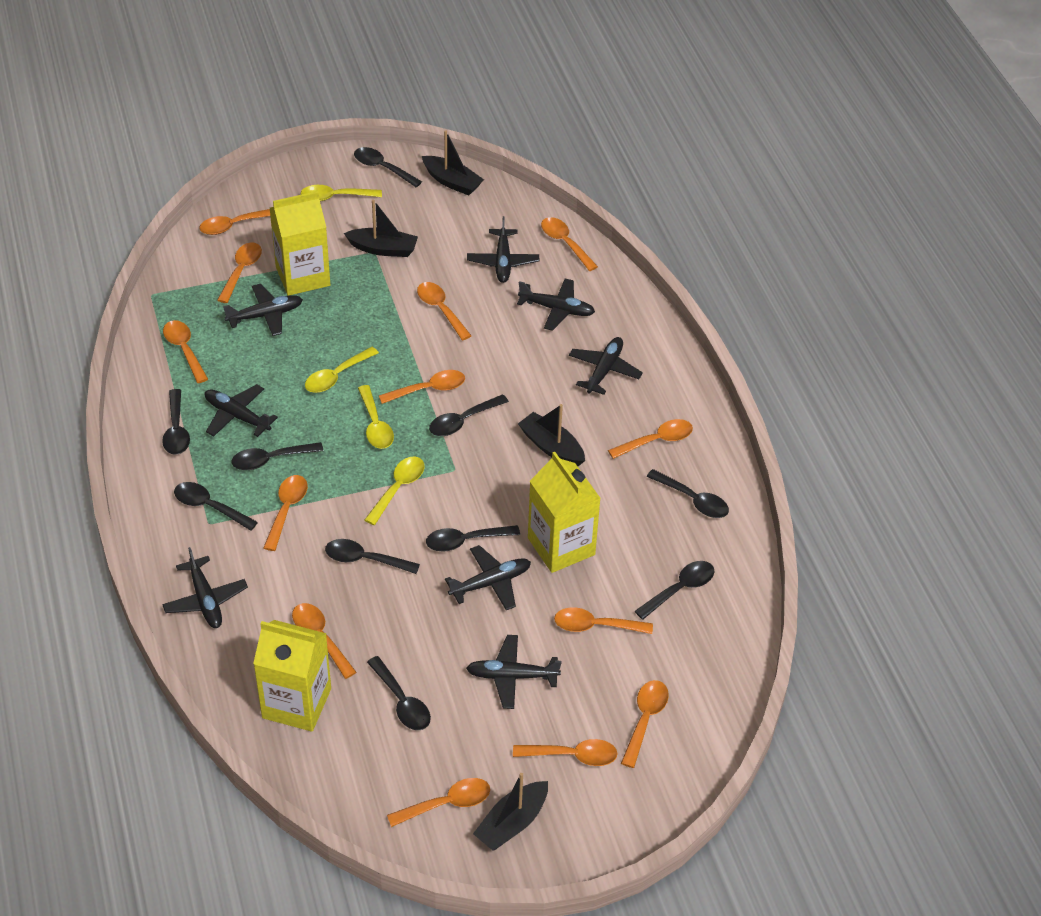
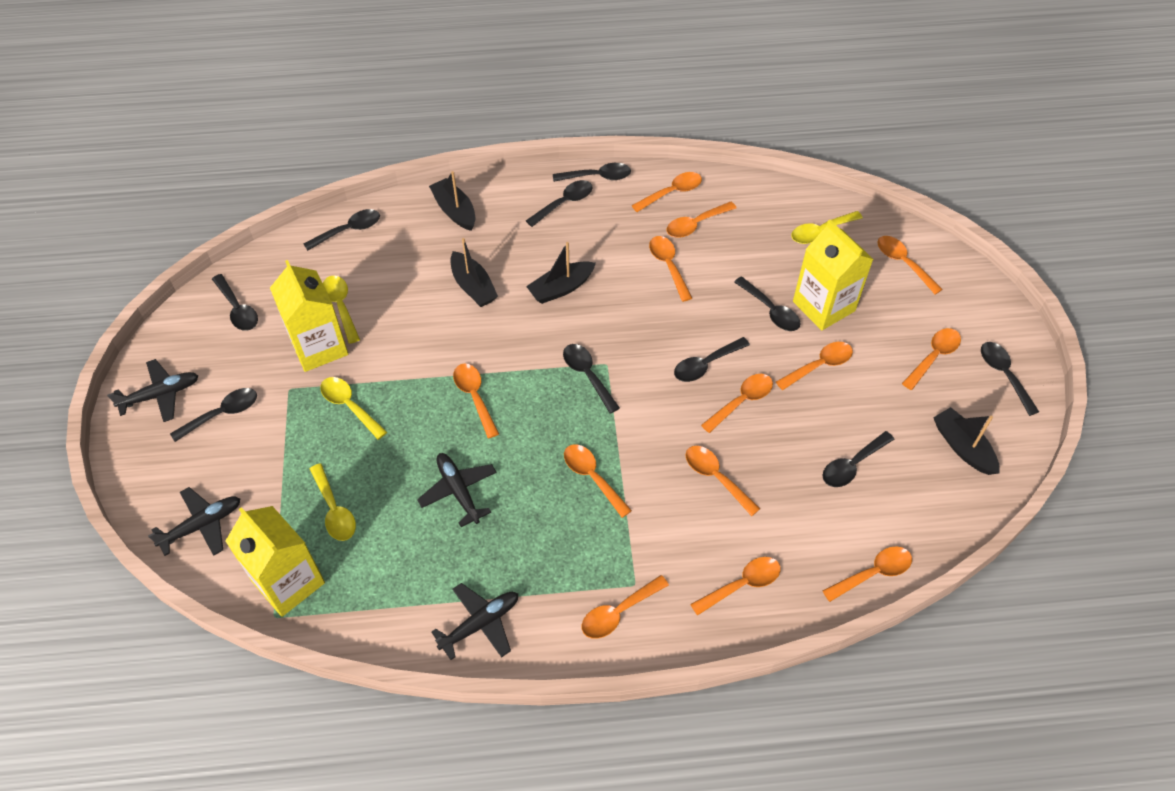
black plane: [162,547,248,628] [205,384,278,437] [223,284,303,336] [445,545,531,610] [466,635,562,709] [467,216,539,283] [517,279,595,331] [569,337,643,395] = 8 -> [107,359,199,422] [148,487,240,556] [417,453,497,527] [431,583,518,660] = 4

